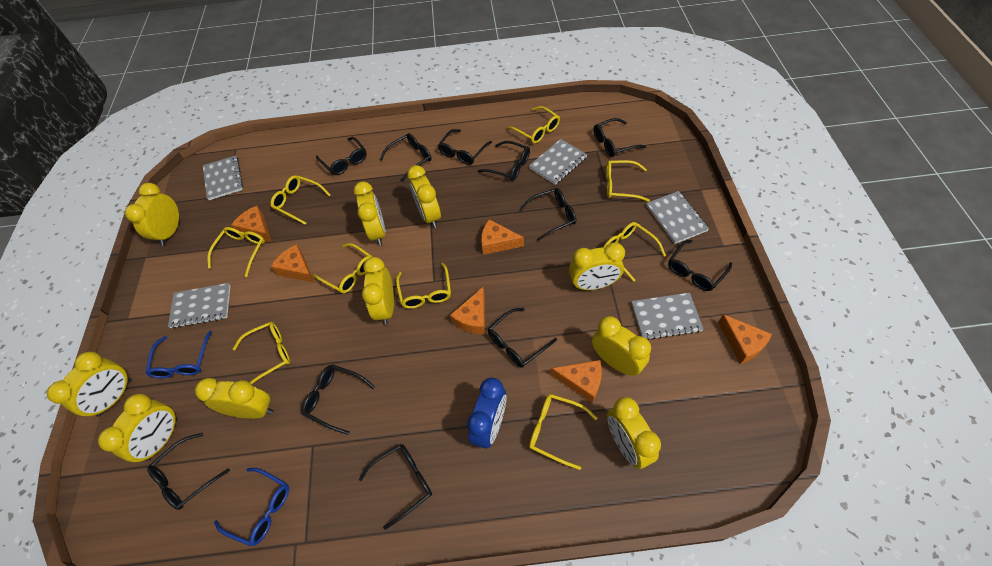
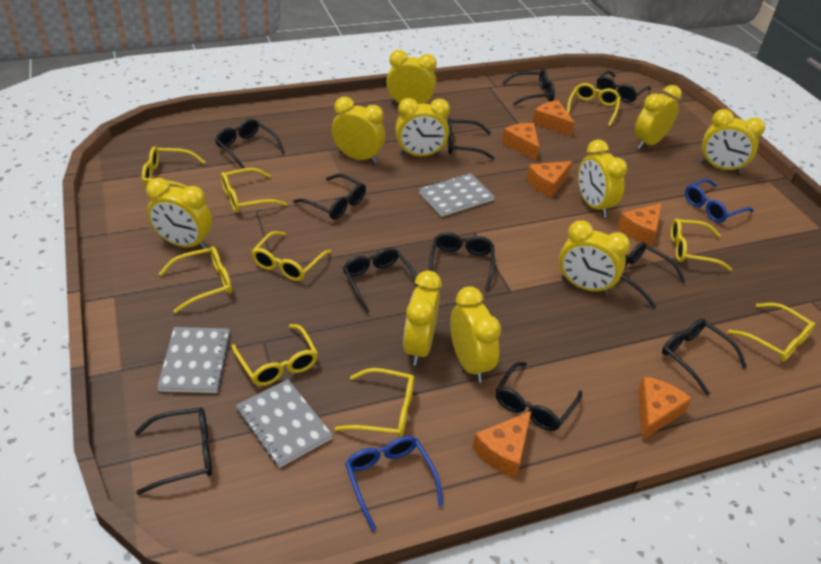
blue clock: [467,378,507,448] = 1 -> none = 0
grey notebook: [168,283,231,329] [203,155,243,200] [529,139,587,185] [631,293,704,340] [646,191,709,244] = 5 -> [157,327,231,393] [236,379,333,468] [419,173,495,217] = 3

